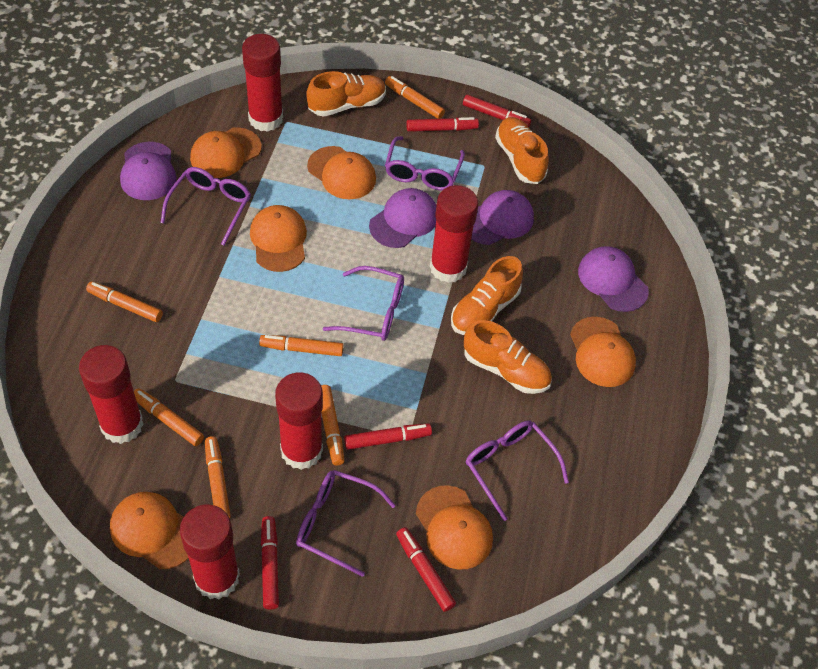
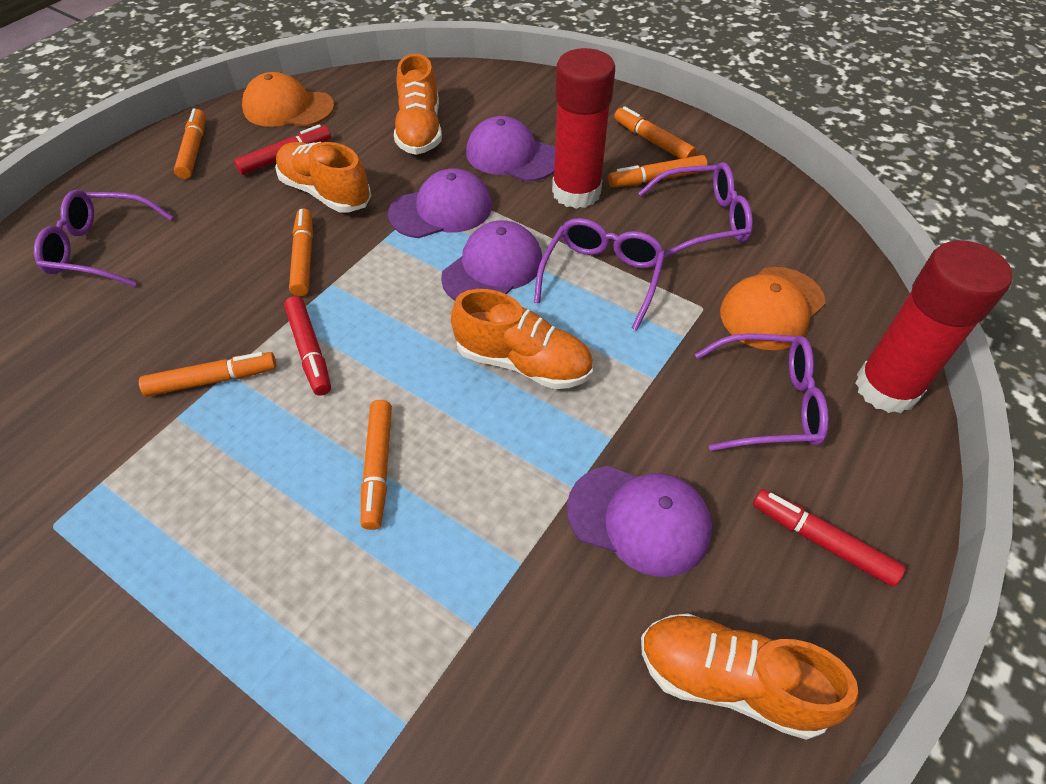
orange cap: [110,492,189,569] [190,128,262,178] [250,205,307,272] [307,146,376,199] [416,485,493,570] [570,317,636,387] = 6 -> [242,72,335,127] [720,267,826,350] = 2
purple glasses: [161,167,251,245] [296,470,396,577] [323,266,404,341] [385,136,465,191] [466,421,569,521] = 5 -> [34,190,173,287] [534,218,665,330] [639,162,753,258] [695,333,829,451] = 4
red glue stick: [79,345,144,444] [180,505,240,599] [242,34,283,132] [275,372,323,470] [430,185,478,283] = 5 -> [552,48,615,209] [855,240,1012,413] = 2
red marker: [261,516,279,609] [344,423,432,450] [396,527,456,612] [406,117,479,132] [463,95,531,127] = 5 -> [234,124,331,175] [284,296,331,396] [753,489,906,587] = 3

